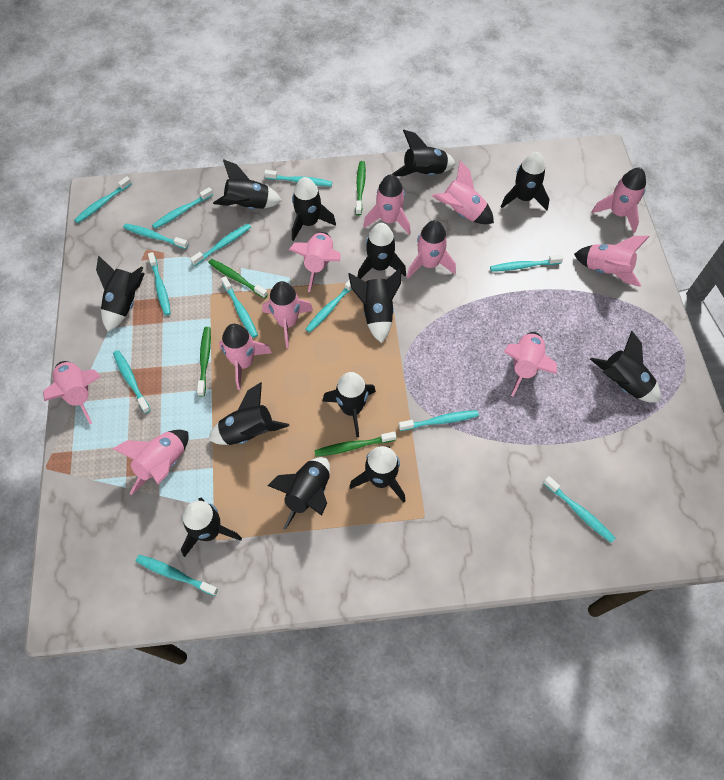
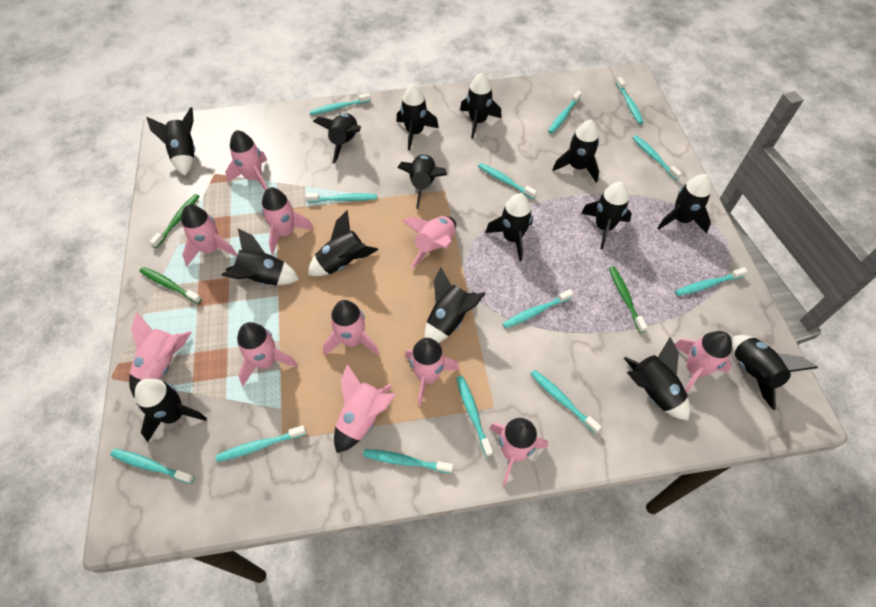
black rocket: [96,255,145,331] [181,497,242,557] [208,382,289,445] [213,159,282,209] [267,457,330,530] [292,177,336,241] [323,372,376,437] [348,268,401,343] [349,446,406,503] [357,223,406,279] [392,130,455,176] [501,152,550,210] [590,331,661,403] = 13 -> [135,379,207,442] [146,107,195,176] [221,229,300,285] [308,211,378,276] [313,113,361,164] [396,84,439,150] [397,154,447,209] [424,267,486,343] [460,73,502,139] [485,193,533,261] [553,120,599,183] [581,182,632,249] [624,337,690,420] [658,174,711,234] [732,335,818,410] = 15
green toothbrush: [197,327,211,397] [208,259,268,299] [314,432,397,457] [355,161,366,215] = 4 -> [140,267,202,304] [150,194,200,248] [609,266,648,333] = 3

